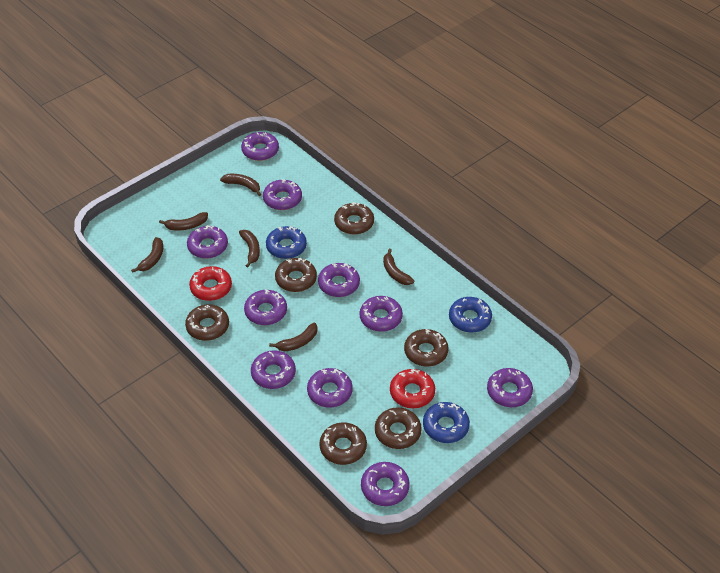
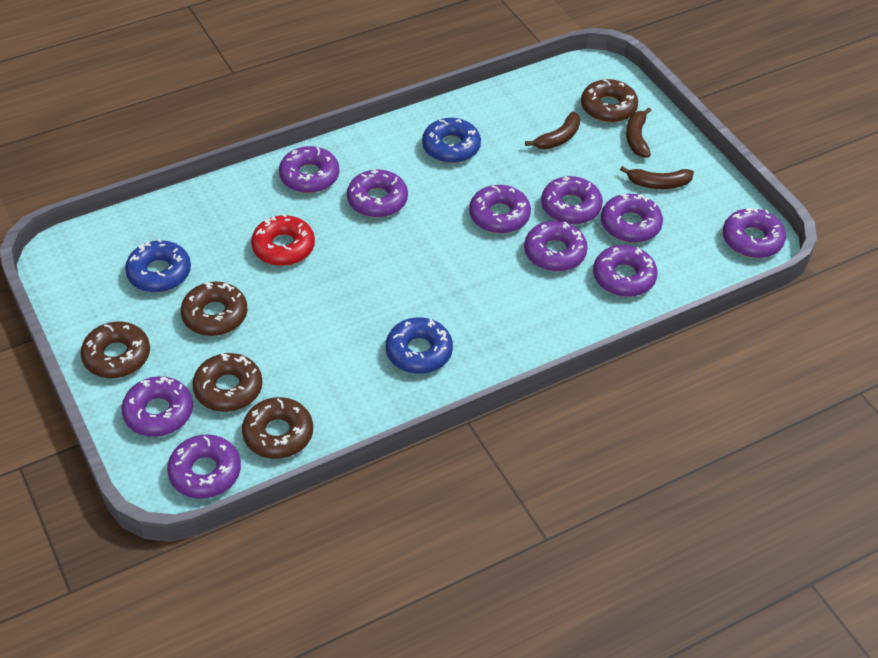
brown banana: [131,237,163,273] [159,212,208,230] [220,174,261,196] [239,230,260,267] [269,323,318,351] [383,249,414,285] = 6 -> [525,112,581,150] [620,166,694,189] [626,107,651,158] = 3
brown donut: [185,304,229,341] [275,258,317,292] [319,422,367,465] [334,202,374,235] [375,408,422,449] [404,329,448,366] = 6 -> [81,321,150,378] [181,282,247,336] [192,353,262,412] [242,397,313,459] [581,79,638,123] = 5
red donut: [189,266,232,301] [390,369,435,408] = 2 -> [251,214,315,266] = 1

